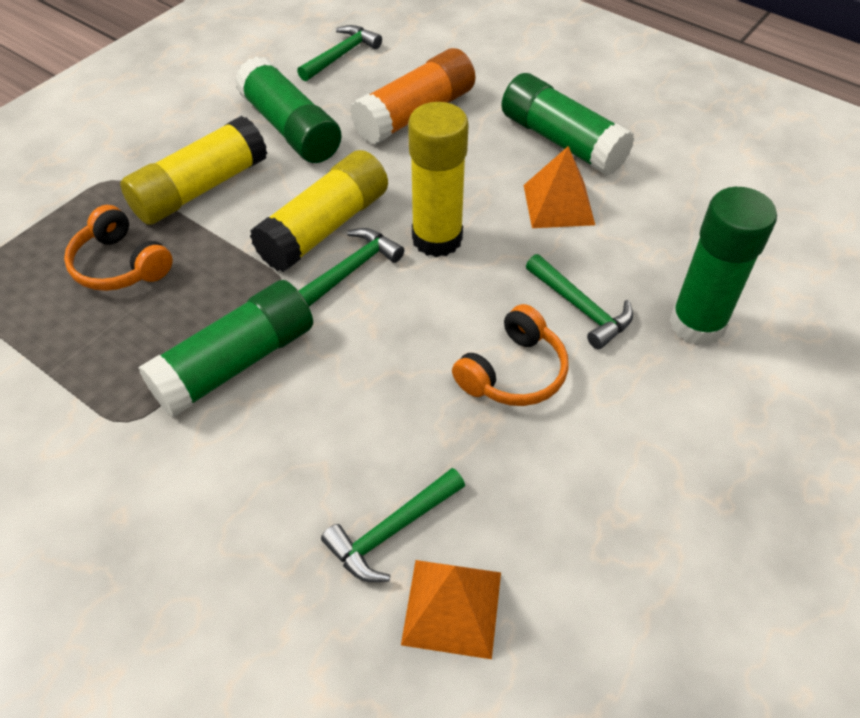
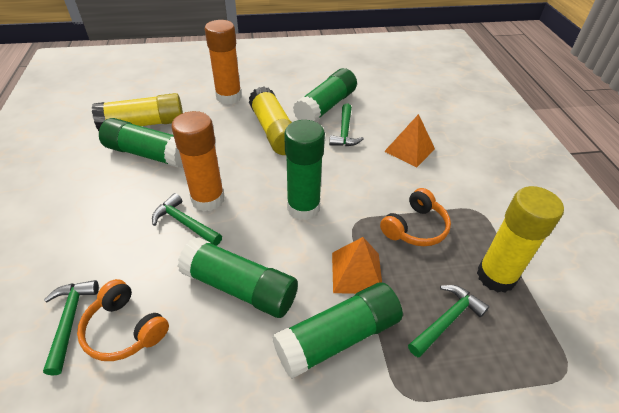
green glue stick: [138,280,313,417] [235,56,342,163] [501,73,635,176] [669,187,777,346] = 4 -> [99,118,183,168] [178,237,298,318] [272,282,403,379] [284,120,325,220] [293,68,357,122] = 5
orange glue stick: [350,48,475,145] = 1 -> [171,111,225,212] [205,20,242,105] = 2

